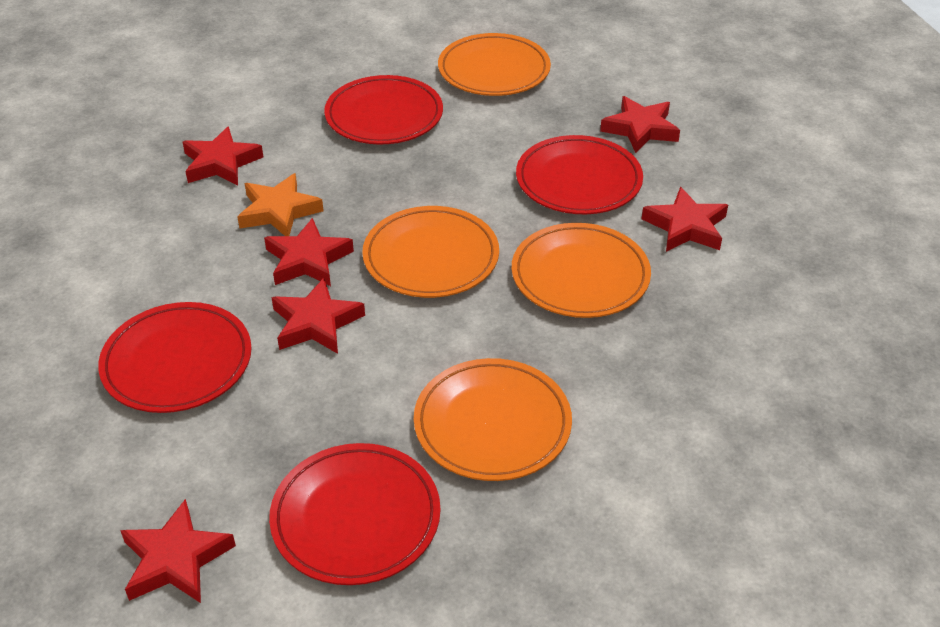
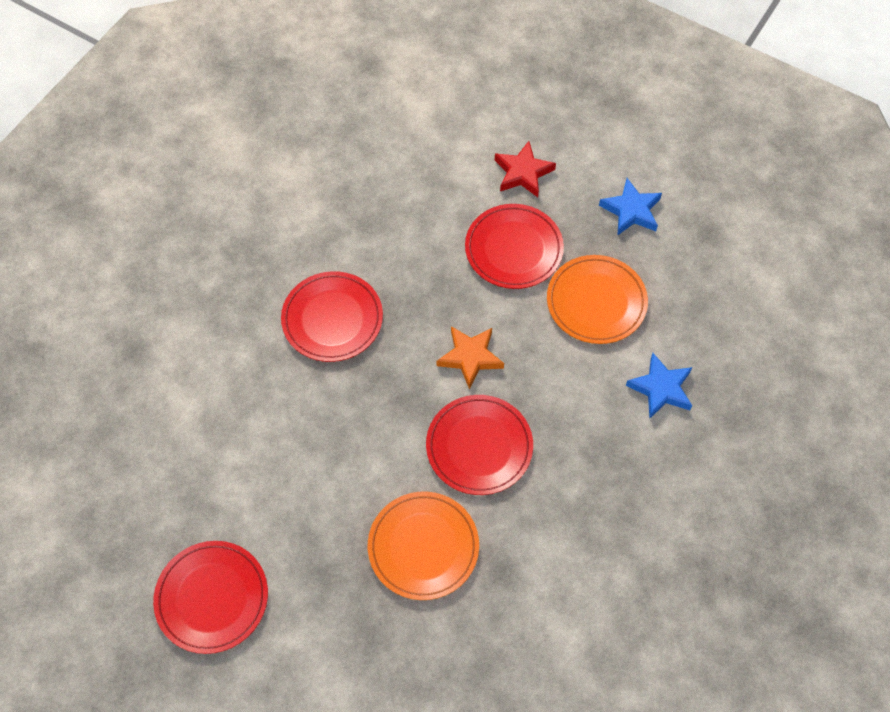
blue star: none = 0 -> [599,178,662,236] [626,353,693,419] = 2
orange plate: [362,206,499,298] [414,358,572,481] [438,33,551,96] [512,223,651,318] = 4 -> [368,492,479,600] [547,255,648,344] = 2
red star: [120,499,236,603] [182,127,263,185] [264,218,354,286] [271,278,365,354] [600,96,680,153] [642,187,728,252] = 6 -> [495,141,556,197] = 1

